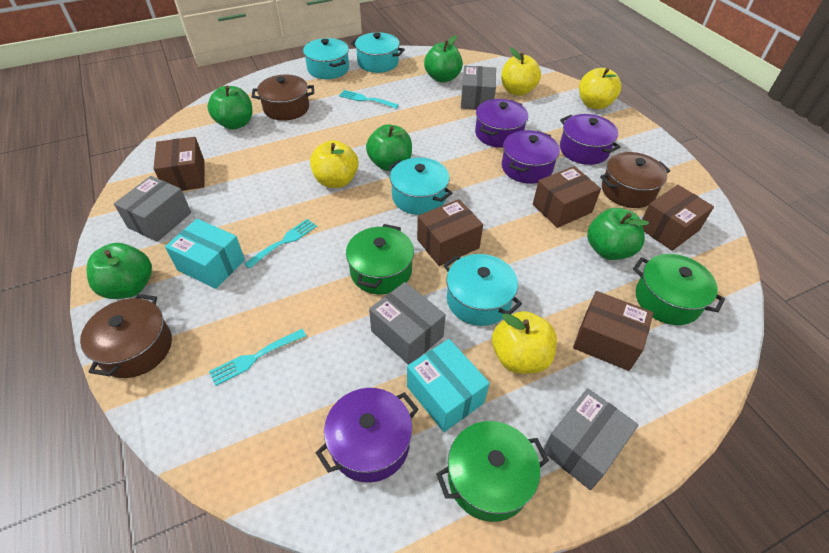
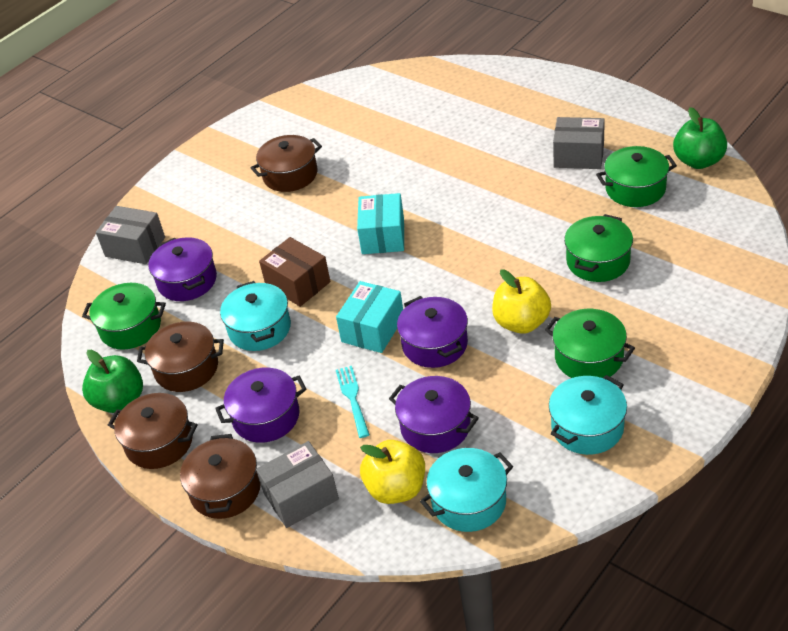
brown box: [153,137,205,191] [417,199,483,266] [533,166,601,228] [573,291,654,371] [642,185,714,251] = 5 -> [259,237,330,307] = 1
brown pot: [80,294,172,378] [252,75,314,121] [600,152,670,208] = 3 -> [108,393,198,469] [137,321,224,392] [180,434,261,519] [251,135,322,192] = 4
green apple: [87,243,152,299] [207,86,252,130] [366,124,412,171] [424,35,463,83] [587,208,649,260] = 5 -> [82,350,143,413] [673,107,727,169] = 2
green pot: [346,224,414,294] [436,421,549,522] [633,254,725,325] = 3 -> [82,283,166,350] [545,309,635,378] [564,214,633,282] [596,146,677,207] = 4
grey box: [114,176,191,242] [369,282,446,365] [461,66,496,110] [543,388,639,490] = 4 -> [96,206,165,264] [256,441,339,528] [553,117,605,169] = 3
turquoise fork: [209,329,306,386] [244,219,317,269] [339,90,399,108] = 3 -> [336,366,370,438] = 1
turquoise pot: [303,38,349,79] [350,32,405,73] [388,157,452,215] [444,254,522,326] = 4 -> [220,281,291,351] [420,448,513,532] [549,375,627,455] = 3
yellow apple: [310,140,358,188] [492,311,557,374] [501,47,541,96] [579,68,621,109] = 4 -> [360,440,425,504] [492,269,551,334] = 2

